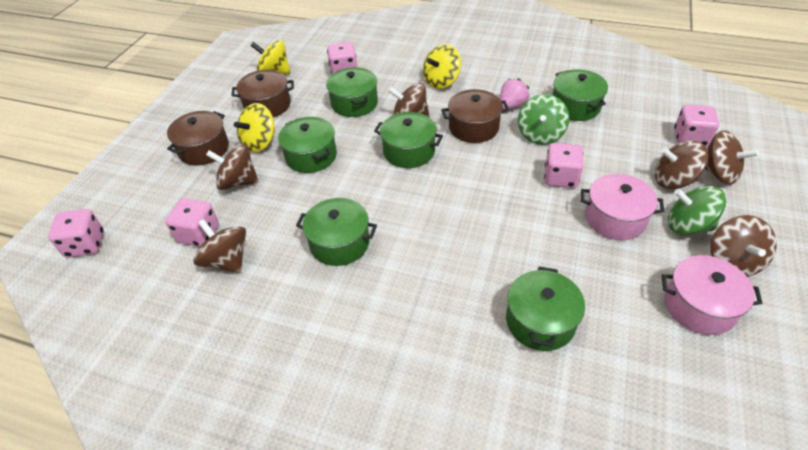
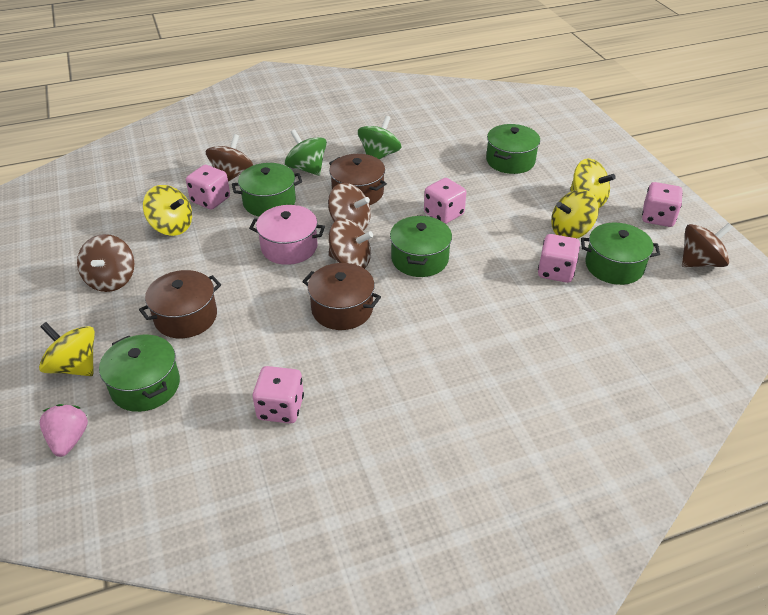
brown spinning top: [193,219,246,273] [206,144,258,190] [388,83,430,118] [655,141,708,189] [705,130,759,185] [710,215,777,277] = 6 -> [77,234,134,292] [206,134,253,182] [328,183,371,231] [329,218,373,269] [682,223,733,267] = 5
green pot: [278,117,337,173] [296,198,377,266] [326,67,378,117] [374,112,443,168] [506,267,585,351] [553,69,608,121] = 6 -> [99,334,180,412] [232,163,302,216] [390,215,452,277] [486,124,540,174] [581,223,660,285] = 5
pink pot: [581,174,664,240] [662,255,763,335] = 2 -> [249,205,325,265] = 1
yellow spinning top: [234,103,275,152] [250,40,290,74] [423,44,461,89] = 3 -> [39,322,95,376] [143,185,192,236] [551,190,599,238] [570,158,616,208] = 4

